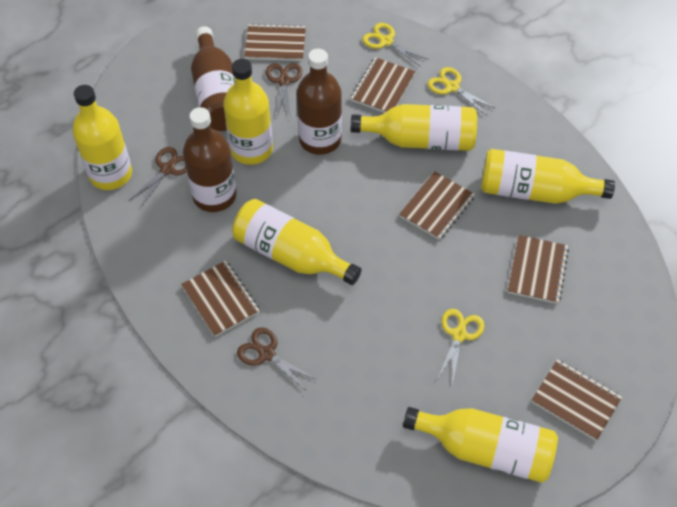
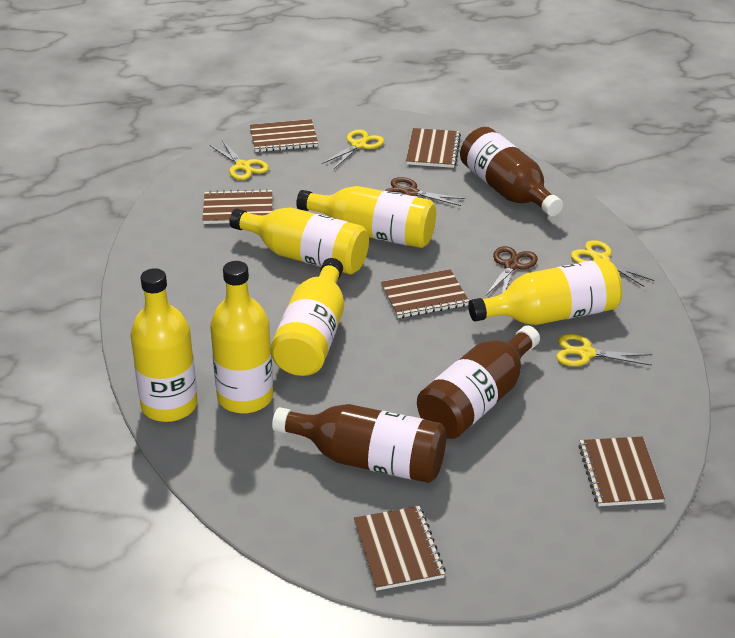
brown scissors: [129,147,186,208] [237,327,317,391] [266,63,302,118] = 3 -> [385,177,466,206] [486,246,538,295] = 2
yellow scissors: [362,23,429,67] [427,67,495,115] [437,309,485,384] = 3 -> [209,140,269,180] [322,129,384,169] [556,334,652,366] [571,240,654,287] = 4

